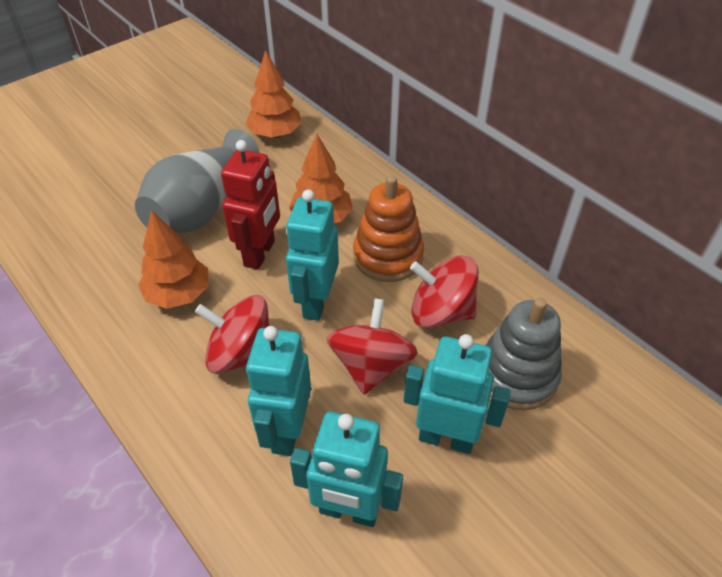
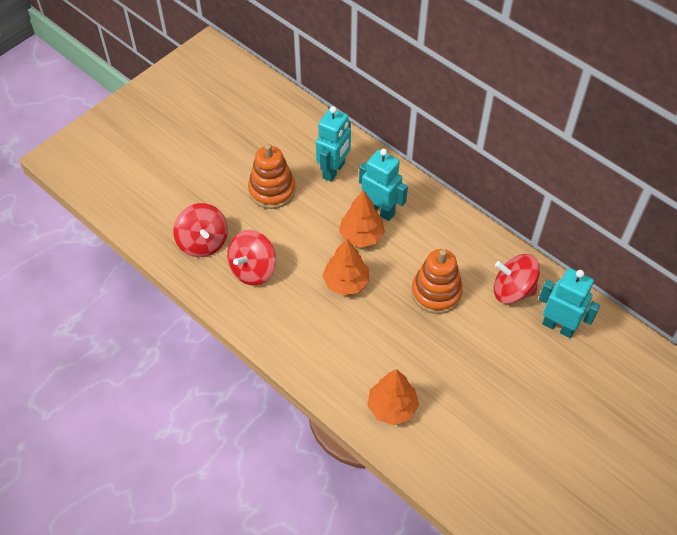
grey stacking toy: [485,298,562,410] = 1 -> none = 0
grey vase: [135,129,260,233] = 1 -> none = 0
orange stacking toy: [353,175,424,282] = 1 -> [248,144,296,209] [411,249,463,314] = 2
red robot: [221,140,280,270] = 1 -> none = 0
turquoise robot: [246,326,311,456] [286,190,339,321] [290,412,403,527] [404,334,510,454] = 4 -> [316,106,351,182] [359,148,408,221] [539,268,600,338] = 3

